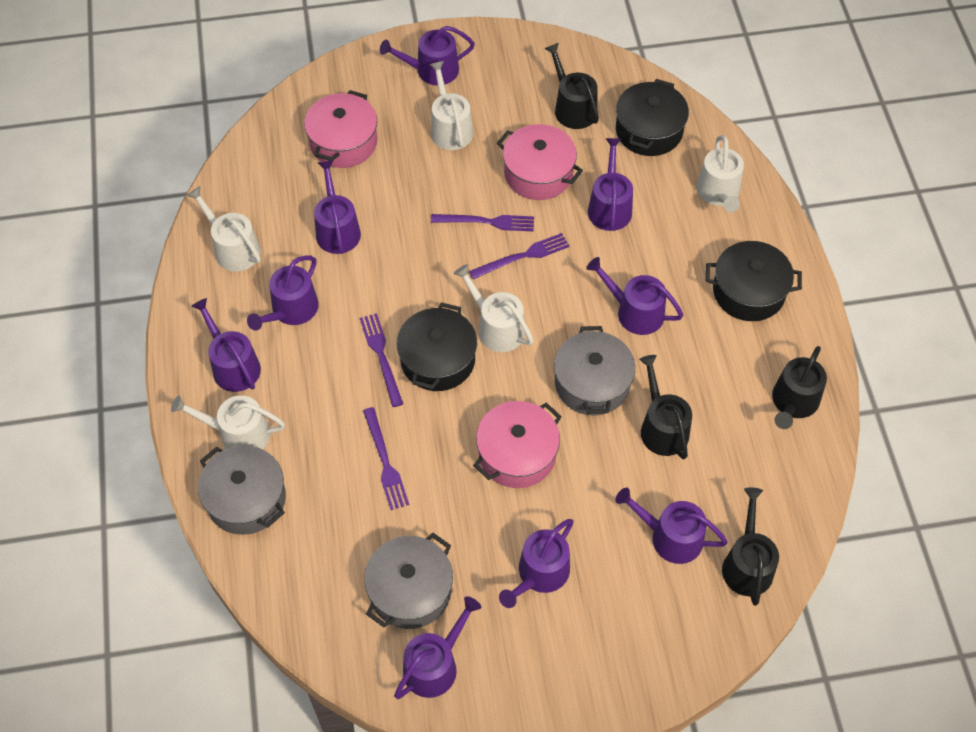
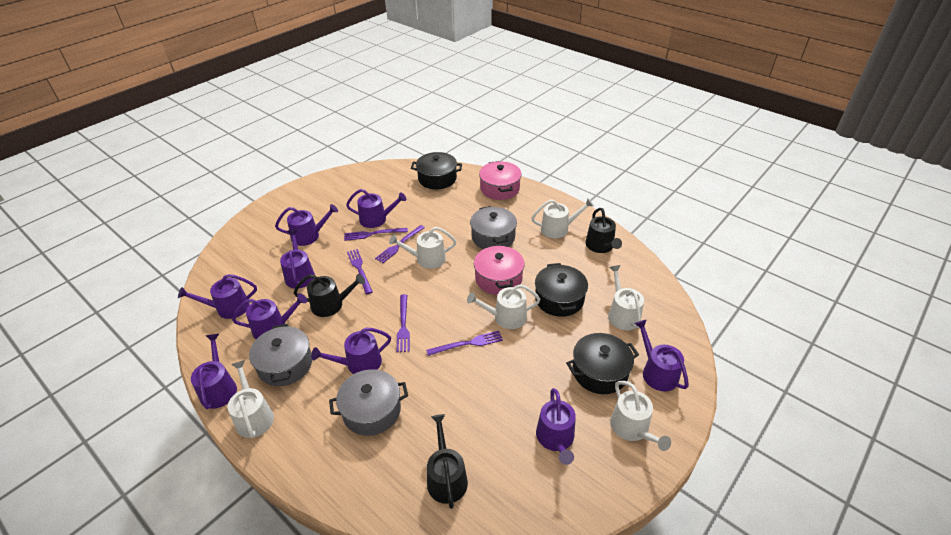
black watering can: [544,43,599,129] [639,355,692,459] [722,488,779,606] [772,346,827,429] = 4 -> [294,274,365,317] [427,414,468,509] [585,208,622,253] = 3
pink pot: [304,90,377,168] [473,401,562,488] [497,124,583,200] = 3 -> [474,244,525,295] [479,161,522,200] = 2
purple fork: [360,313,403,407] [363,407,409,510] [431,214,534,231] [469,233,569,279] = 4 -> [344,228,408,241] [347,249,373,294] [375,225,425,263] [397,294,410,352] [426,331,503,356] = 5
white watering can: [171,395,285,449] [187,186,261,272] [429,61,473,150] [453,264,534,352] [696,135,744,212] = 5 -> [228,360,274,438] [389,227,456,269] [467,284,540,329] [532,199,594,238] [608,265,644,330] [610,381,671,451] = 6

